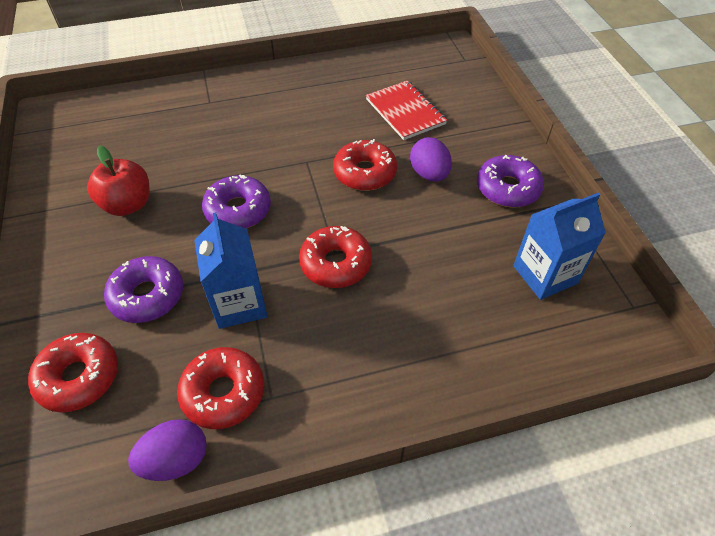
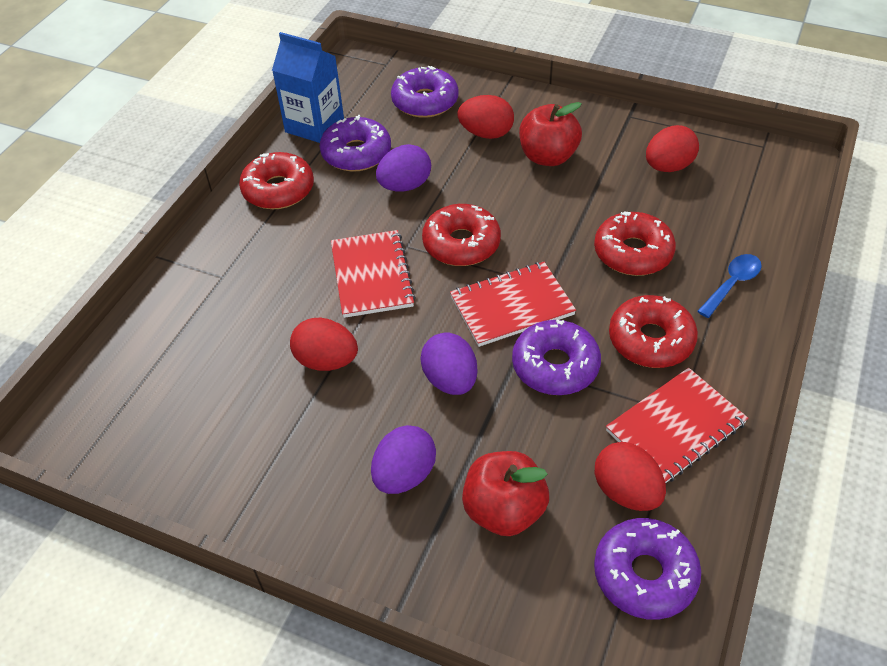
blue carton: [194,212,267,329] [513,193,606,300] = 2 -> [272,32,344,143] = 1
blue spoon: none = 0 -> [697,254,762,318] = 1
purple donut: [104,256,183,323] [202,174,271,229] [477,155,544,208] = 3 -> [320,115,391,172] [391,66,458,118] [512,319,601,395] [594,518,701,620] = 4
purple egg: [128,419,207,481] [410,137,452,182] = 2 -> [371,425,436,494] [376,144,431,192] [420,333,478,395] = 3
red apple: [87,145,150,216] = 1 -> [462,451,549,536] [519,102,582,166] = 2
red egg: none = 0 -> [290,317,358,371] [457,95,514,139] [595,442,666,511] [646,125,699,172] = 4
red notebook: [366,80,447,140] = 1 -> [331,230,416,318] [450,262,576,347] [606,368,748,483] = 3

